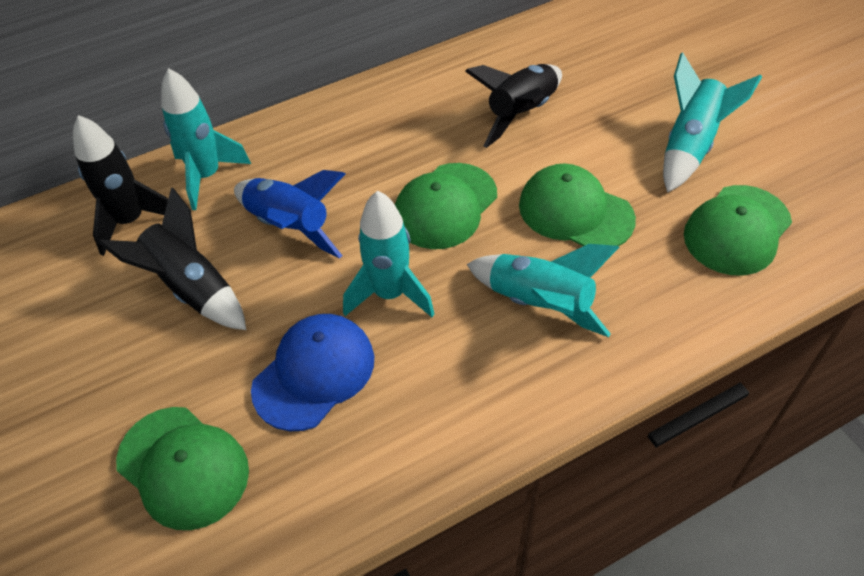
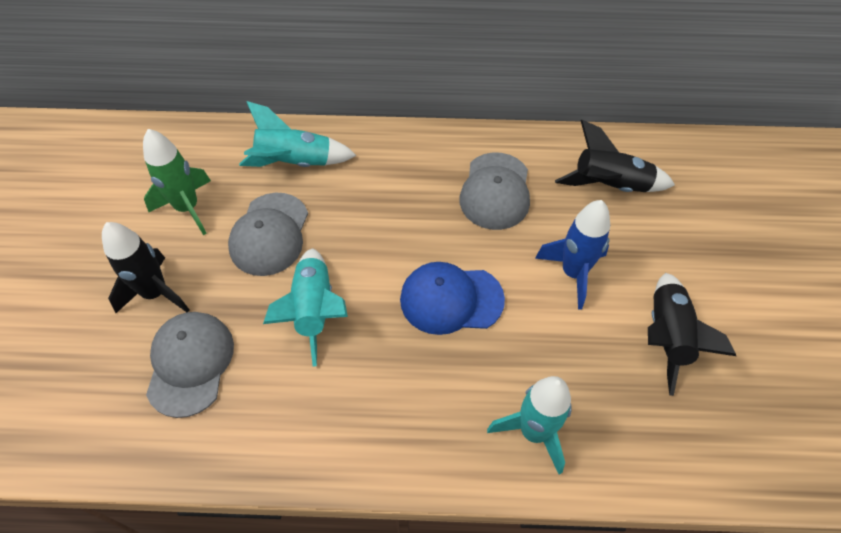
green cap: [116,407,249,530] [395,163,497,249] [519,163,636,246] [684,185,792,276] = 4 -> none = 0
green rocket: none = 0 -> [143,129,211,235] = 1
grey cap: none = 0 -> [146,312,234,418] [228,193,308,276] [460,153,530,230] = 3
turquoise rocket: [161,68,251,210] [343,191,434,317] [467,244,619,337] [663,52,762,193] = 4 -> [239,101,357,167] [263,248,348,367] [487,376,572,475] = 3

